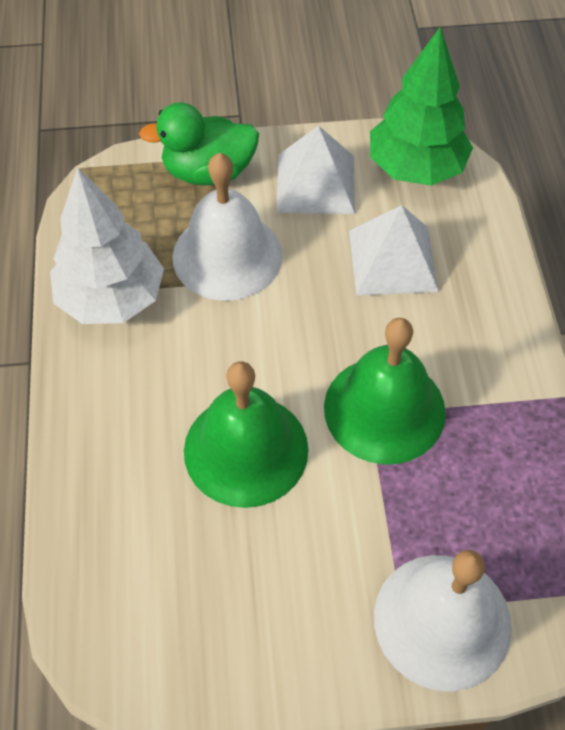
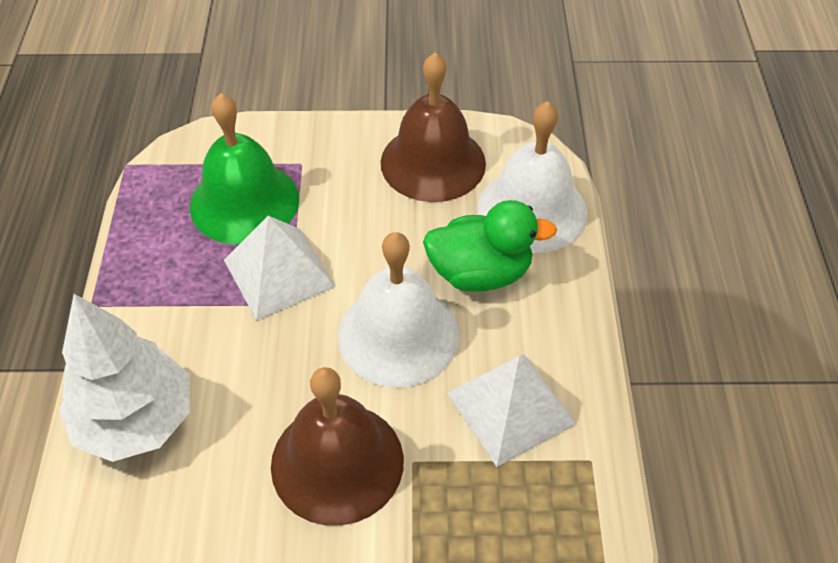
brown bell: none = 0 -> [271,367,404,526] [381,53,486,202] = 2
green bell: [184,361,309,508] [324,318,446,465] = 2 -> [190,93,299,245] = 1
green tree: [370,27,473,186] = 1 -> none = 0

